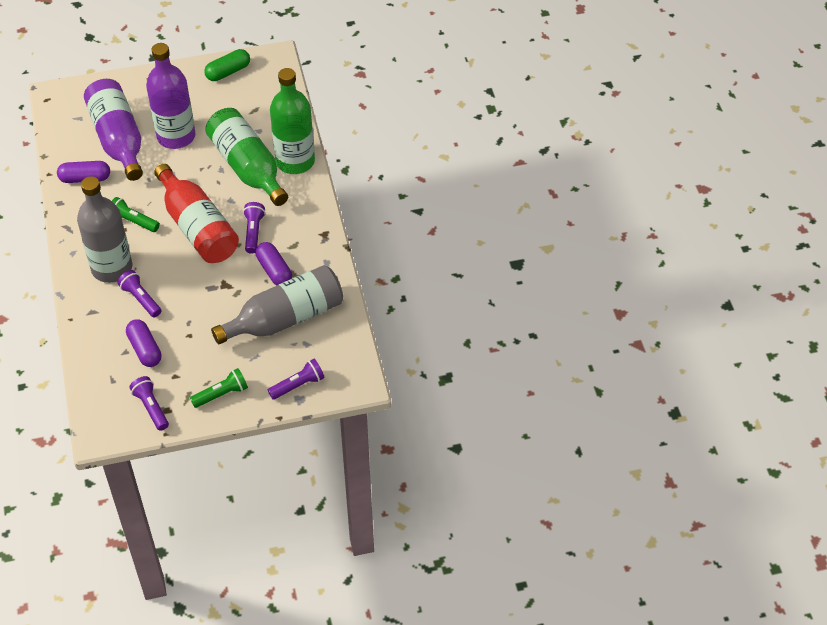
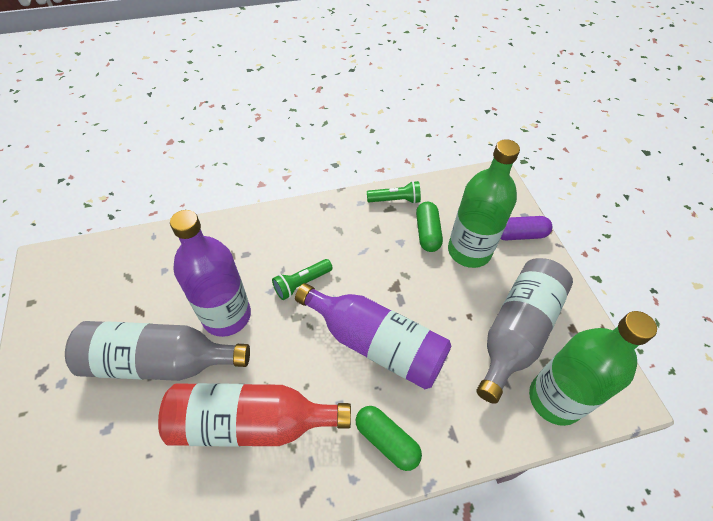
green capsule: [204,49,250,81] = 1 -> [356,406,422,471] [416,202,443,252] = 2
purple capsule: [57,161,110,183] [126,319,161,367] [255,242,292,285] = 3 -> [500,216,552,240] = 1
purple flashlight: [117,270,162,317] [129,376,169,431] [243,202,265,254] [268,359,325,400] = 4 -> none = 0

